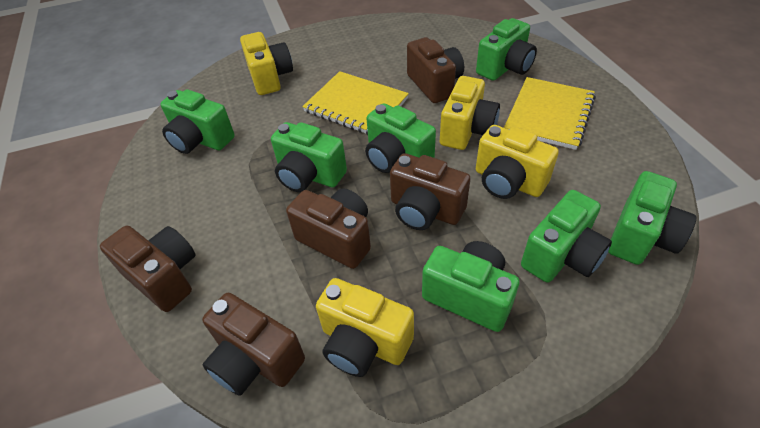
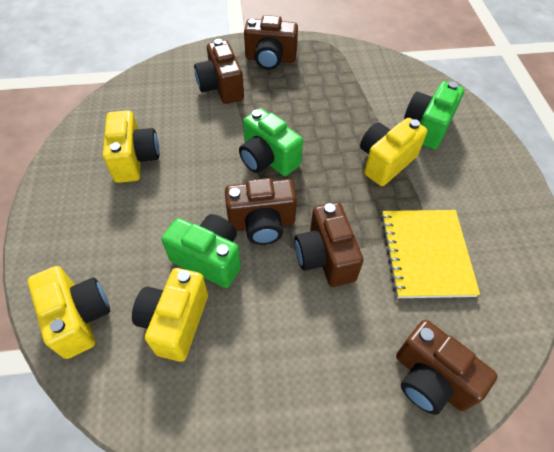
green camera: [161,89,235,154] [271,122,347,192] [365,103,436,173] [422,241,520,332] [476,18,537,81] [521,190,612,283] [608,171,696,265] = 7 -> [162,214,241,288] [239,108,303,176] [404,81,464,150] = 3
yellow notebook: [302,71,409,135] [504,77,596,150] = 2 -> [381,210,480,298] = 1

